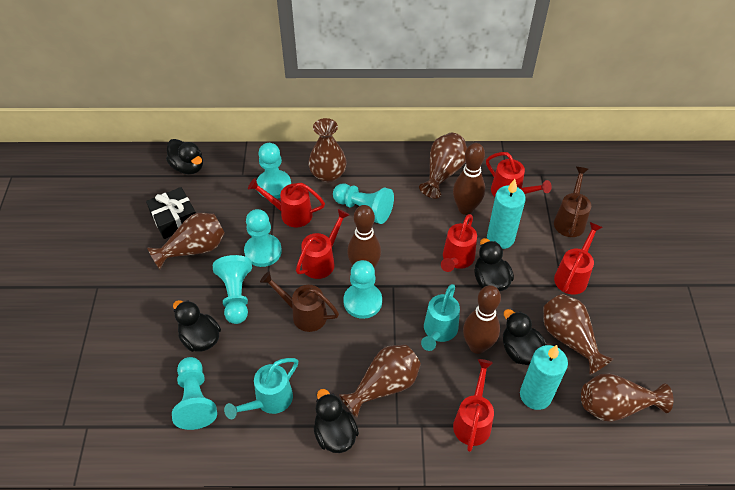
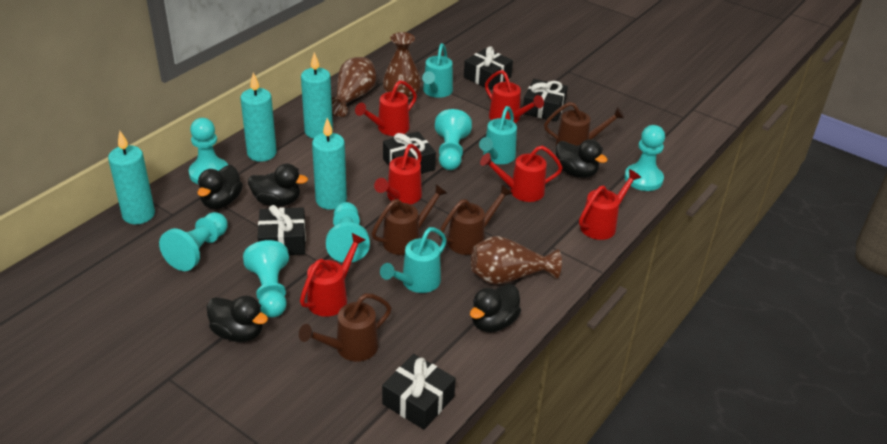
black gift: [146,187,196,239] = 1 -> [258,205,306,255] [382,354,456,430] [383,132,436,174] [464,46,513,90] [523,79,568,122] = 5
brown bowling pin: [347,205,381,268] [453,143,485,215] [463,285,501,354] = 3 -> none = 0
brown vase: [147,213,225,269] [308,118,347,182] [339,345,421,418] [419,133,467,199] [543,294,613,375] [581,373,673,422] = 6 -> [331,57,377,117] [383,32,421,103] [471,236,562,285] = 3
brown watering can: [260,271,339,332] [554,167,591,237] = 2 -> [299,293,392,361] [372,184,447,255] [439,184,513,255] [544,102,624,146] = 4
turquoise candle: [487,179,526,249] [520,345,568,410] = 2 -> [108,131,155,224] [240,73,277,162] [301,52,333,139] [312,118,347,210] = 4
turquoise watering can: [224,358,298,419] [421,284,460,351] = 2 -> [380,227,447,293] [422,43,453,98] [479,106,517,164] = 3

